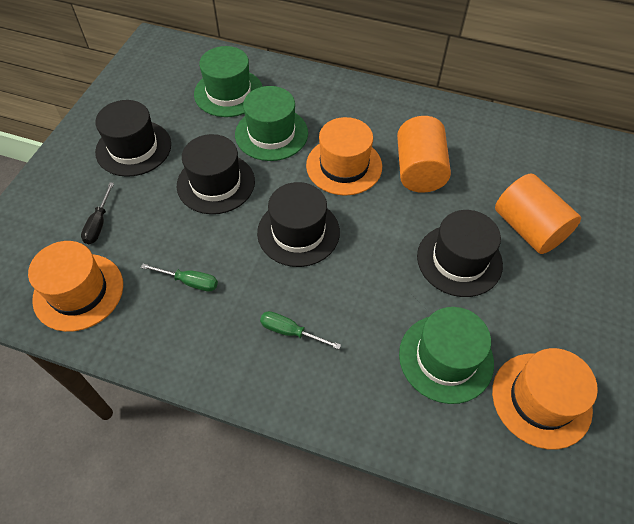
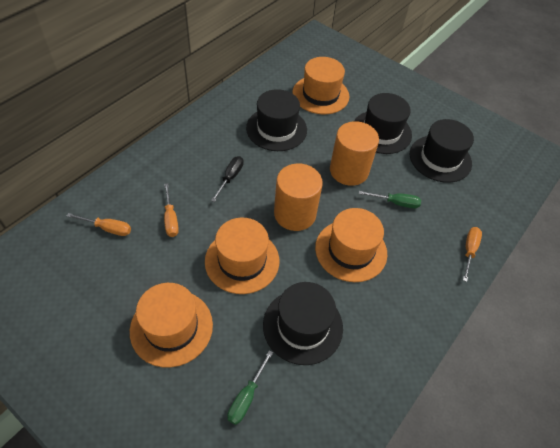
green hat: [194,46,263,117] [235,86,308,161] [399,307,494,404] = 3 -> none = 0
orange hat: [28,241,123,332] [306,117,382,196] [492,348,598,449] = 3 -> [130,283,213,368] [205,218,279,294] [292,57,349,114] [315,208,387,282] = 4
orange screwdriver: none = 0 -> [67,213,131,236] [164,183,179,237] [463,227,482,282] = 3

